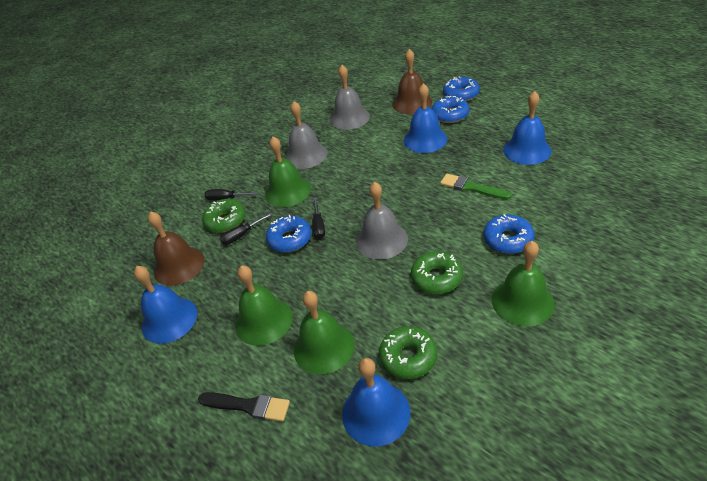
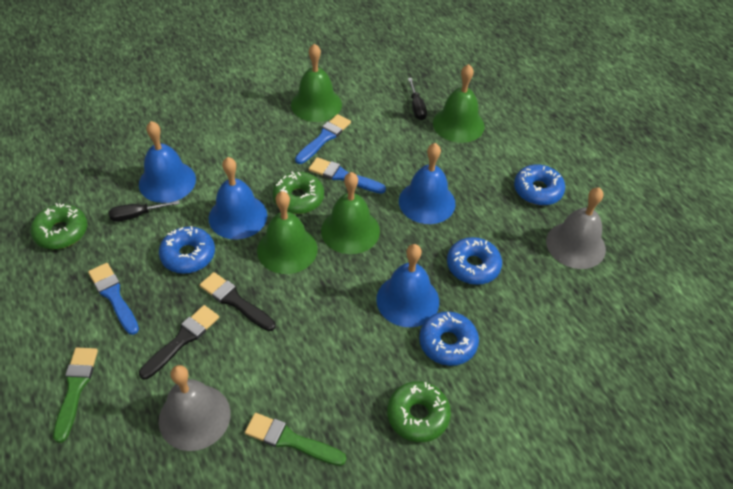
black brush: [198,392,290,422] = 1 -> [139,305,219,379] [200,272,276,331] = 2
black screwdriver: [204,189,258,201] [220,213,273,245] [312,197,325,239] = 3 -> [109,200,180,222] [408,78,427,120] = 2
blue brush: none = 0 -> [88,263,139,335] [295,114,351,164] [309,157,386,194] = 3
brown bell: [148,211,204,286] [392,49,432,114] = 2 -> none = 0
green brush: [440,174,512,200] = 1 -> [53,348,98,443] [245,413,346,466] = 2
grey bell: [285,101,328,169] [330,65,370,130] [356,182,408,260] = 3 -> [159,365,231,451] [546,187,606,269] = 2

